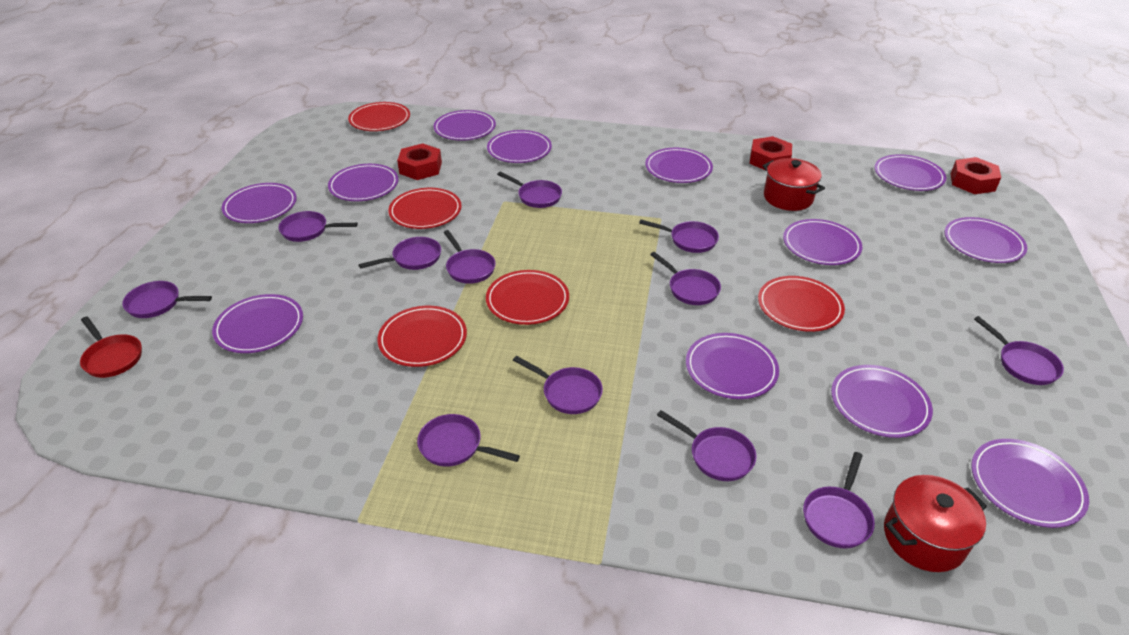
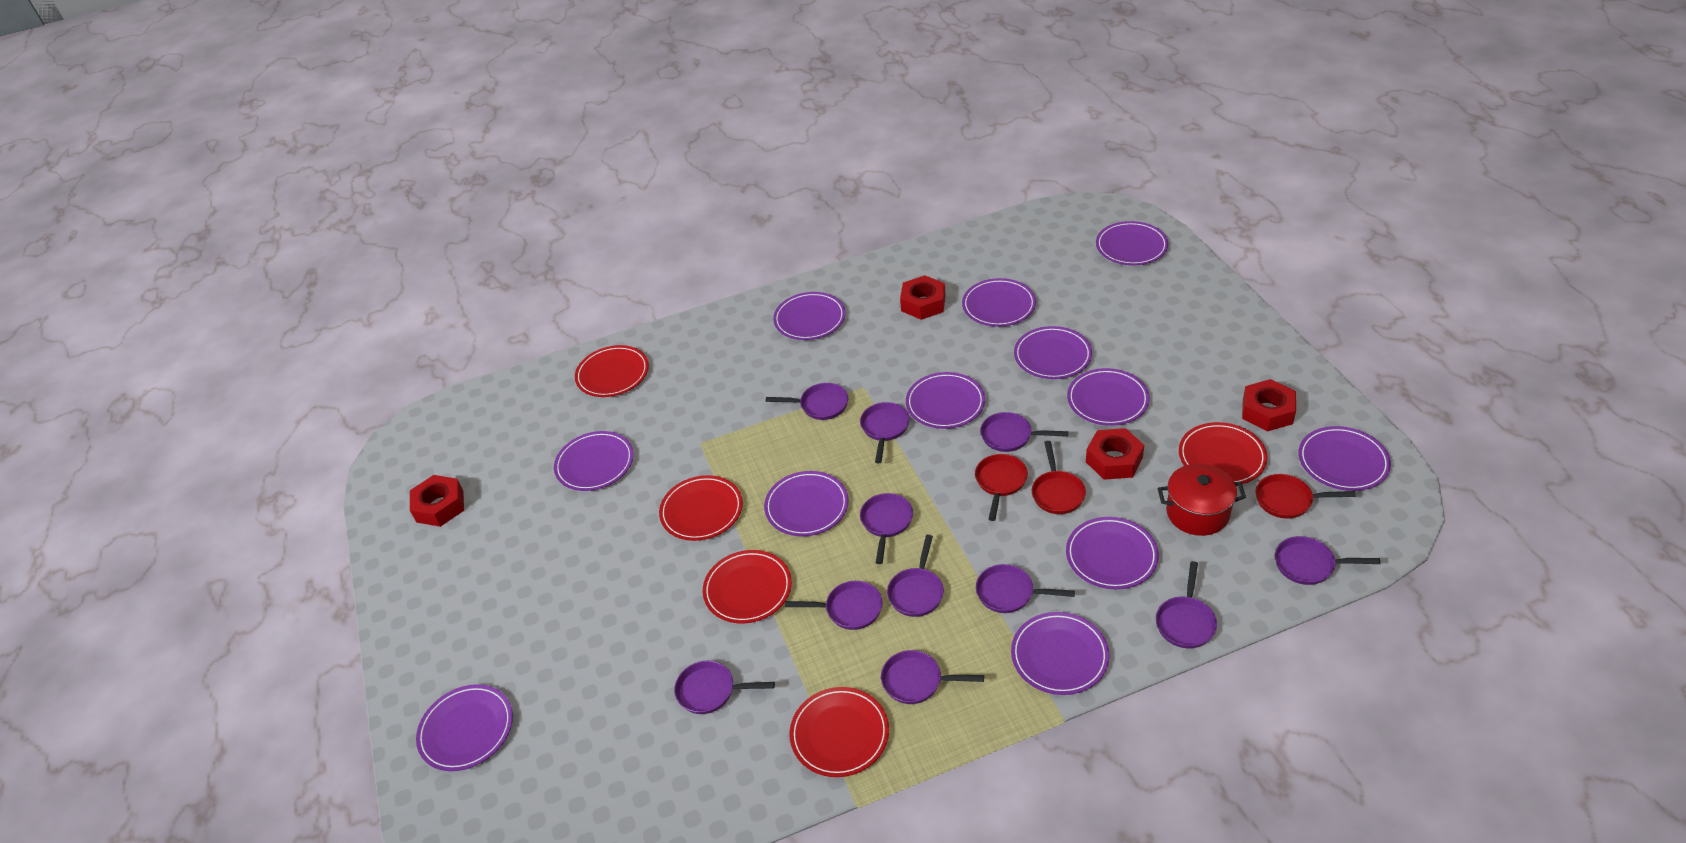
purple pan: [122,281,212,318] [278,211,358,242] [359,237,441,270] [417,414,520,467] [443,230,496,284] [497,172,562,208] [513,356,603,414] [639,220,719,253] [650,252,721,305] [657,410,756,481] [803,452,875,548] [974,316,1064,385] = 12 -> [674,661,775,714] [766,383,848,420] [785,581,883,630] [860,402,909,463] [860,493,913,564] [881,650,984,704] [887,535,944,617] [976,564,1075,613] [980,412,1068,452] [1156,561,1217,648] [1275,536,1380,585] = 11
red nut: [397,143,442,180] [750,136,792,170] [951,157,1001,194] = 3 -> [410,475,464,527] [900,275,946,320] [1086,428,1144,480] [1242,379,1296,431] = 4
red pan: [80,317,142,378] = 1 -> [975,454,1028,521] [1032,441,1086,514] [1256,474,1356,519] = 3
red pot: [763,158,825,211] [884,475,987,572] = 2 -> [1158,464,1246,536] = 1

